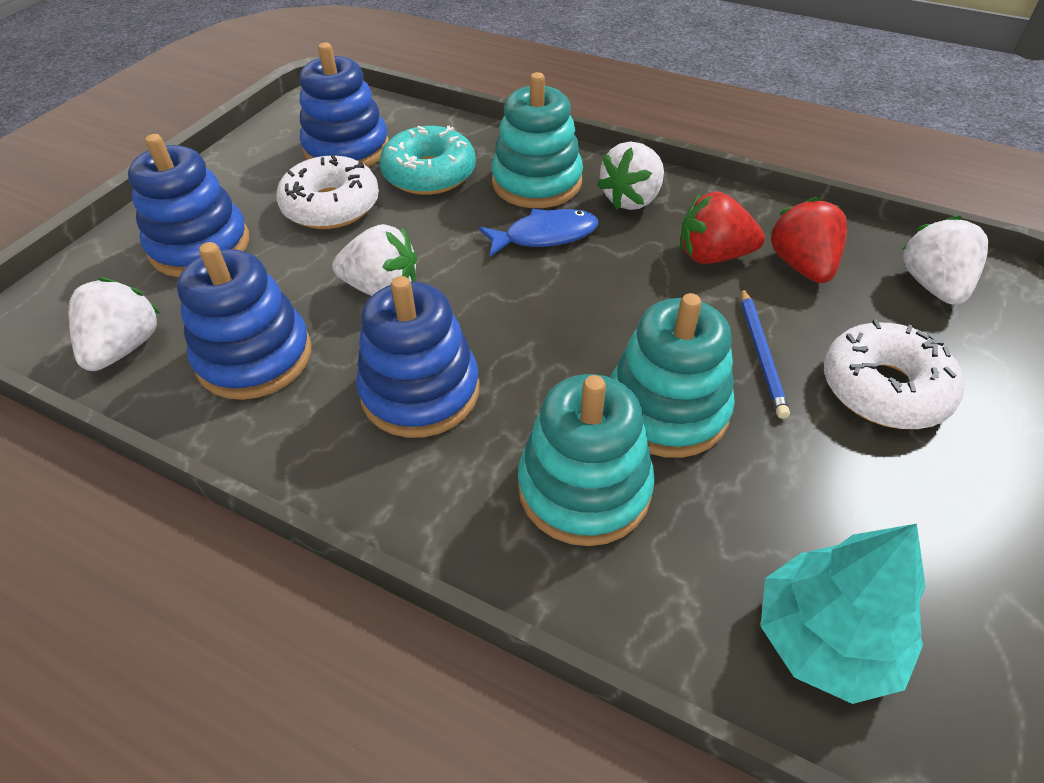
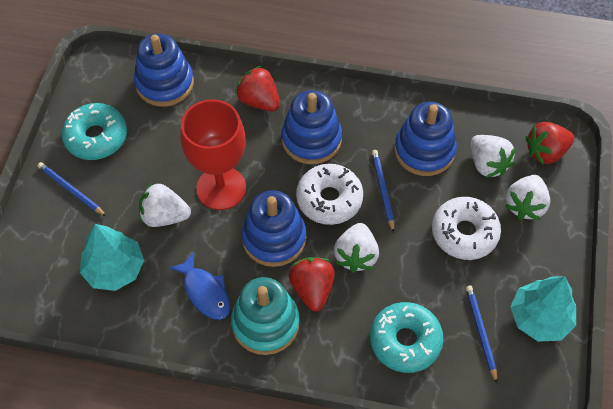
blue pencil: [741,288,790,419] = 1 -> [38,162,106,216] [372,150,394,233] [466,285,497,383] = 3
red goblet: none = 0 -> [181,99,246,210] = 1
red strawberry: [680,191,765,264] [769,197,847,283] = 2 -> [235,66,280,111] [289,257,335,311] [526,122,574,164] = 3
turquoise donut: [379,126,476,195] = 1 -> [62,103,127,160] [370,302,444,373] = 2
turquoise stacking toy: [491,72,583,208] [518,374,655,546] [611,293,735,458] = 3 -> [231,277,300,355] = 1
turquoise tree: [761,524,926,704] = 1 -> [80,224,144,291] [510,276,576,341] = 2

